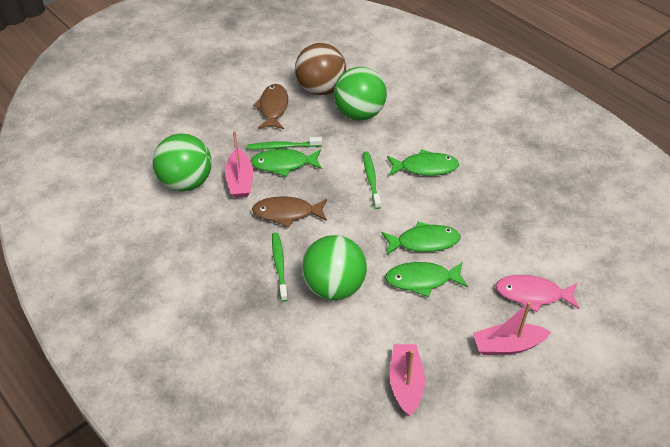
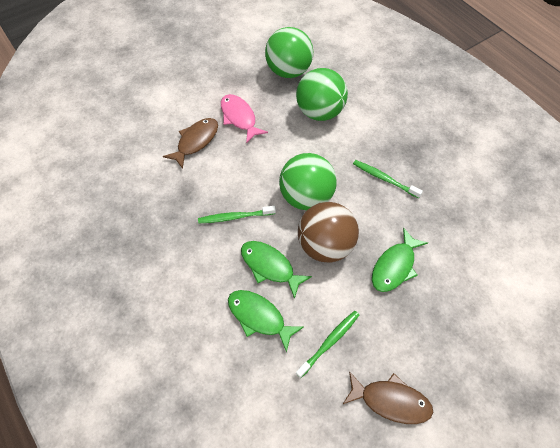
green fish: [251,149,322,177] [381,222,461,256] [385,262,468,297] [387,149,459,176] = 4 -> [228,290,304,352] [241,241,312,299] [372,228,428,292] = 3
pink boat: [225,131,253,198] [390,344,425,416] [473,302,551,355] = 3 -> none = 0

